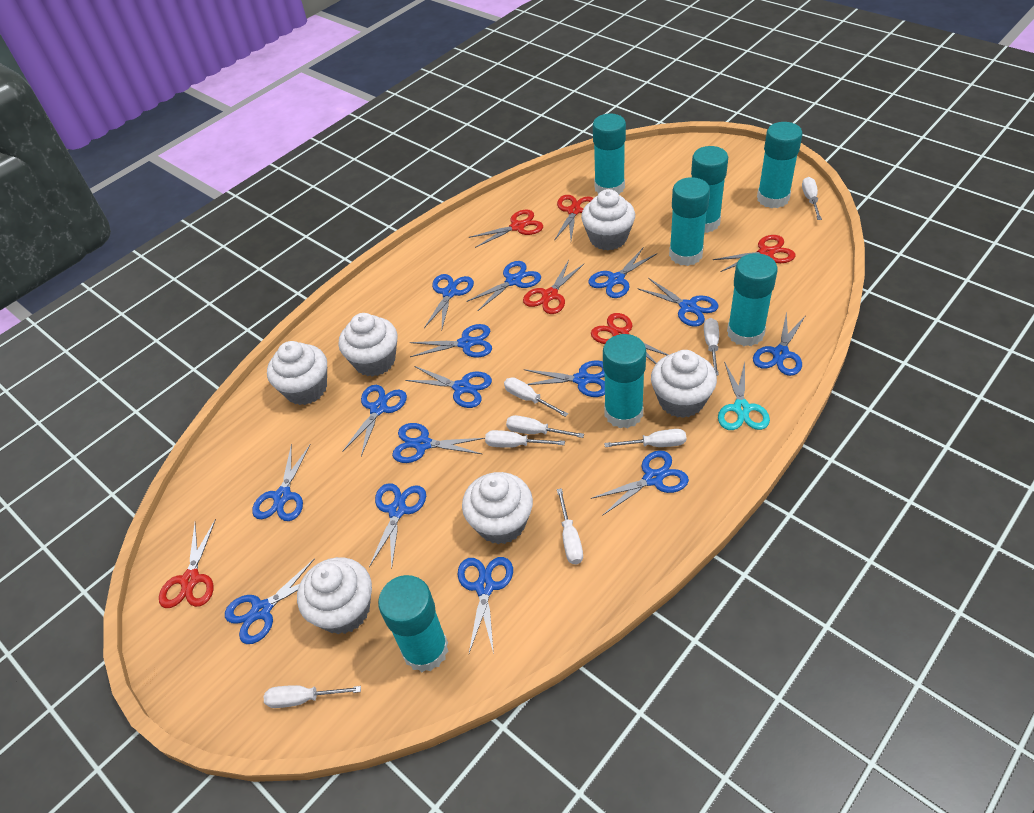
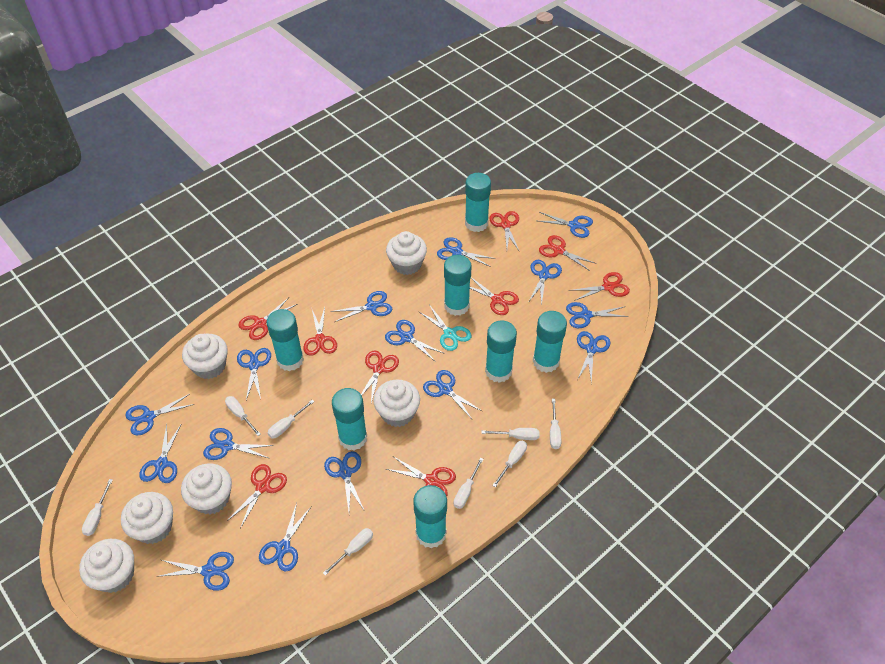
red scissors: [159,519,216,608] [469,209,543,248] [523,260,584,314] [554,195,593,241] [591,313,668,364] [713,235,795,272] = 6 -> [227,464,287,528] [238,298,297,340] [303,307,337,356] [361,350,399,403] [386,457,456,497] [470,277,519,315] [489,211,520,252] [539,235,596,271] [569,272,630,301] = 9

